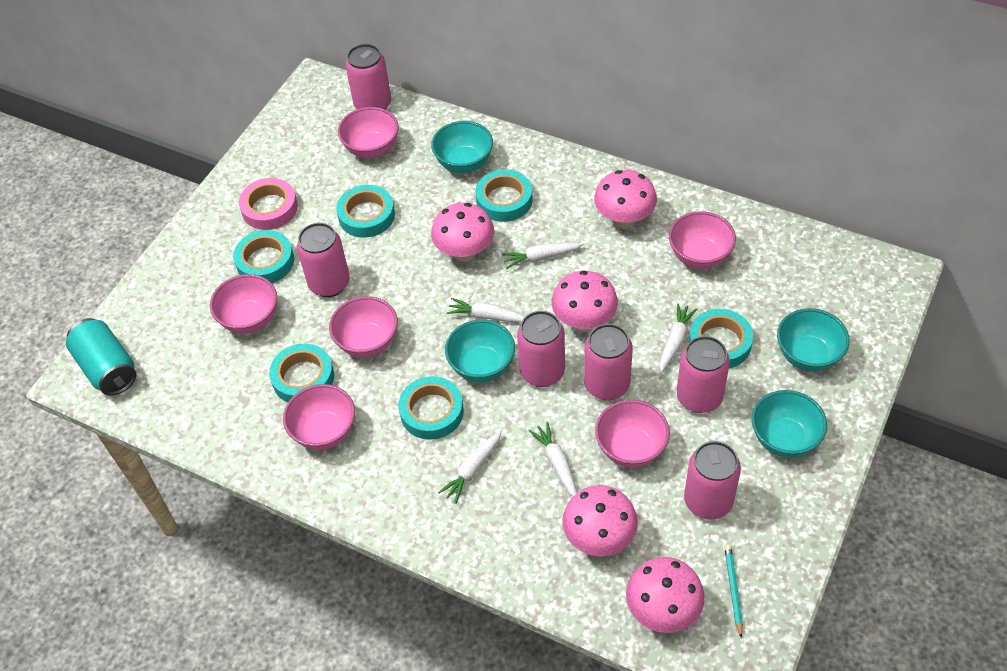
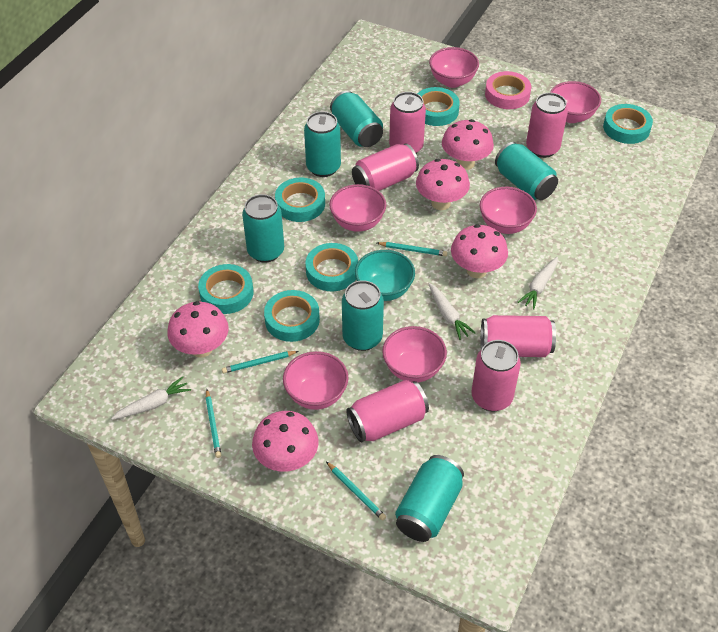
turquoise bowl: [431,121,493,173] [445,319,515,382] [752,390,827,458] [777,308,850,371] = 4 -> [355,250,415,301] = 1
turquoise can: [66,318,136,396] = 1 -> [242,194,284,263] [304,111,341,177] [330,91,383,147] [342,280,384,351] [395,455,464,542] [495,142,558,200] = 6
turquoise pencil: [724,544,743,638] = 1 -> [205,389,221,458] [222,351,299,373] [326,462,386,520] [377,242,447,256] = 4
white carrot: [438,430,502,504] [447,298,525,323] [502,242,584,269] [528,422,577,497] [659,303,697,374] = 5 -> [111,377,191,420] [428,283,476,340] [518,257,558,310] = 3

